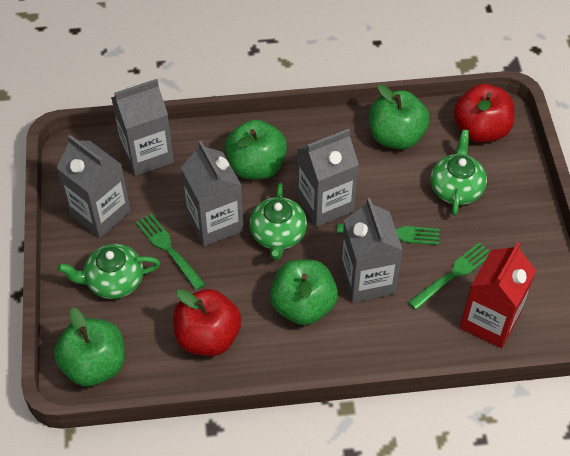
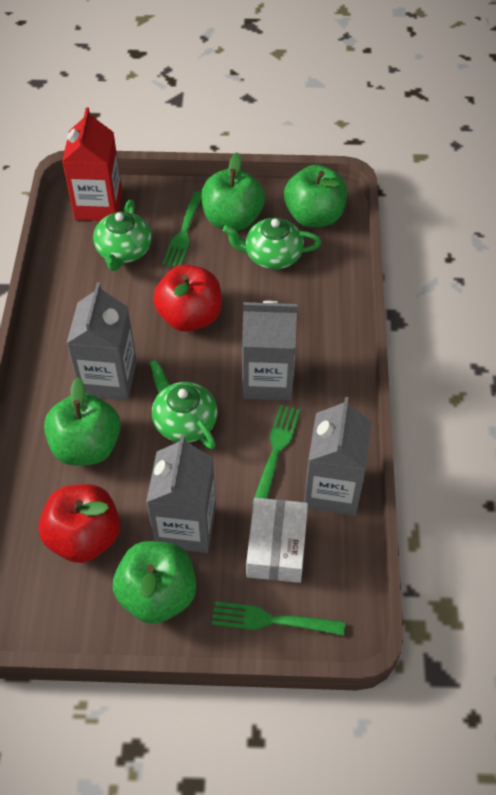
grey carton: [57,135,131,238] [111,79,174,176] [181,141,244,246] [297,129,359,227] [341,198,403,303] = 5 -> [66,282,137,400] [146,435,216,553] [242,301,297,401] [304,397,372,516] = 4
white box: none = 0 -> [246,498,308,583] = 1

